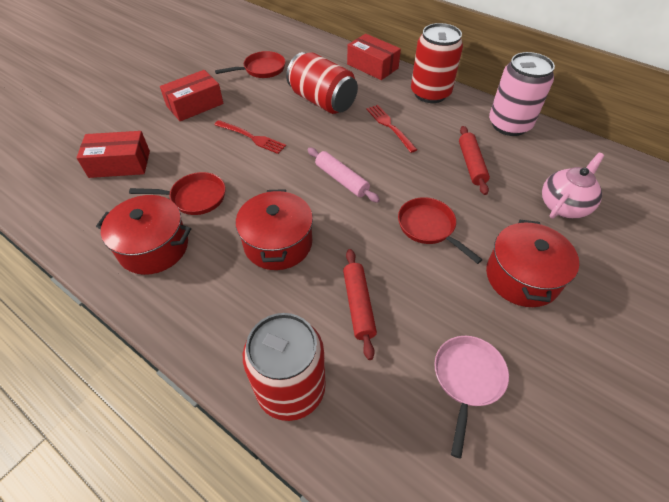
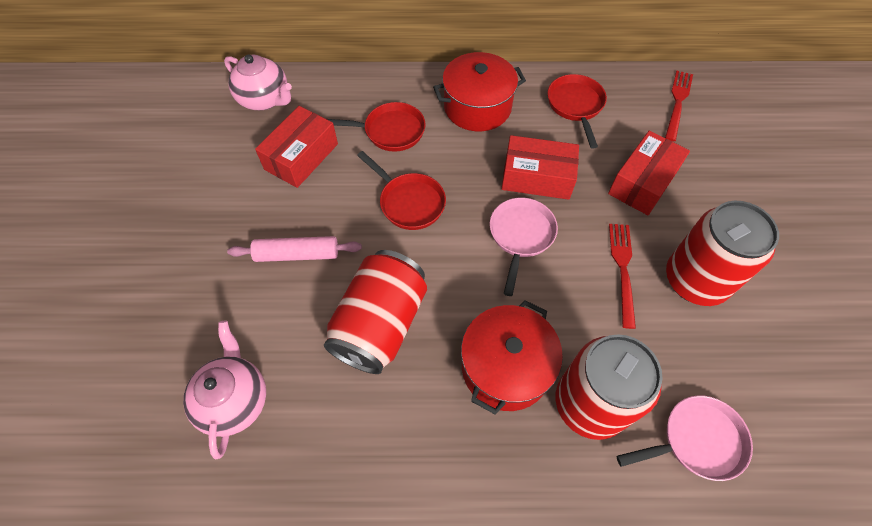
pink can: [489,52,555,136] = 1 -> none = 0
pink pan: [434,336,509,459] = 1 -> [490,198,558,296] [617,395,753,481] = 2
pink teapot: [542,153,604,219] = 1 -> [183,321,266,459] [224,55,292,110] = 2
red pot: [96,195,191,275] [236,189,313,270] [486,220,579,307] = 3 -> [433,52,526,131] [461,300,563,414] = 2
red rolling pin: [343,249,377,360] [459,126,490,195] = 2 -> none = 0

